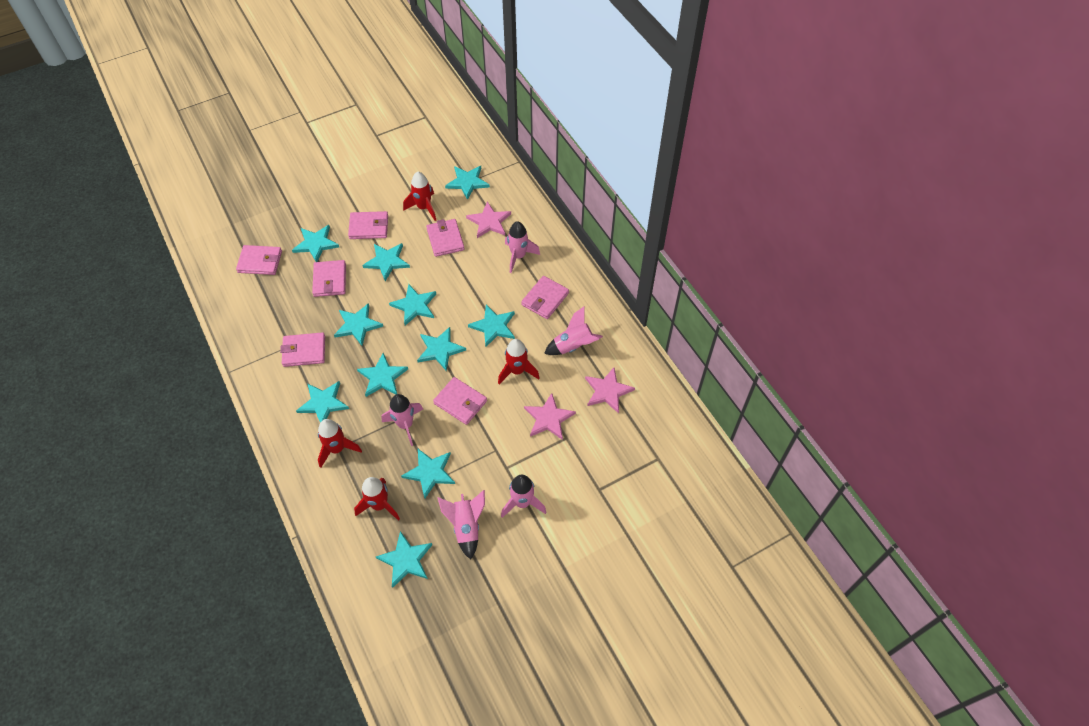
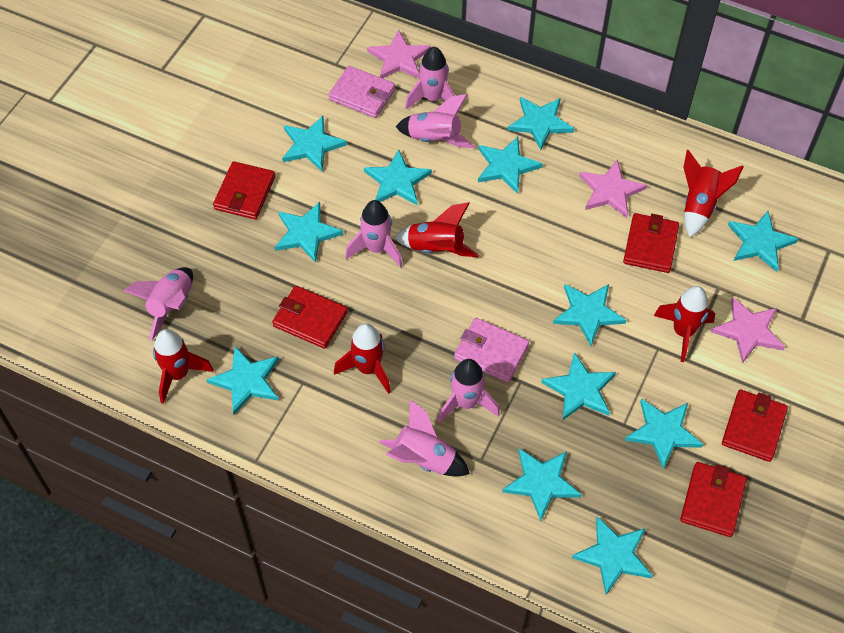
pink rocket: [381,394,423,446] [437,490,485,560] [501,475,546,518] [505,221,540,273] [544,307,603,355] = 5 -> [124,267,193,341] [345,200,403,268] [379,400,470,477] [396,94,475,148] [405,47,459,112] [438,359,500,424] = 6
pink wallet: [236,245,282,275] [280,332,325,367] [312,260,346,297] [348,211,388,239] [426,219,465,257] [433,377,487,425] [521,276,569,319] = 7 -> [328,66,395,118] [454,318,529,383] = 2
red rocket: [318,419,362,468] [354,477,400,521] [403,172,436,221] [498,339,540,384] = 4 -> [153,329,214,404] [334,323,391,394] [394,202,479,257] [654,286,715,362] [683,150,744,237] = 5
red wallet: none = 0 -> [213,161,275,219] [272,286,348,349] [623,213,679,273] [680,462,747,537] [722,390,788,462] = 5
turquoise star: [292,225,339,262] [296,381,349,423] [334,303,384,346] [357,353,408,397] [362,243,410,281] [376,531,432,588] [389,284,436,325] [401,449,455,498] [417,327,466,371] [445,166,490,200] [468,305,515,347] = 11 -> [206,346,279,415] [275,202,343,263] [282,116,347,172] [364,150,432,206] [478,137,543,194] [502,448,582,521] [507,97,574,150] [541,352,616,420] [553,284,626,346] [572,516,653,595] [625,398,703,469] [728,211,799,272] = 12

